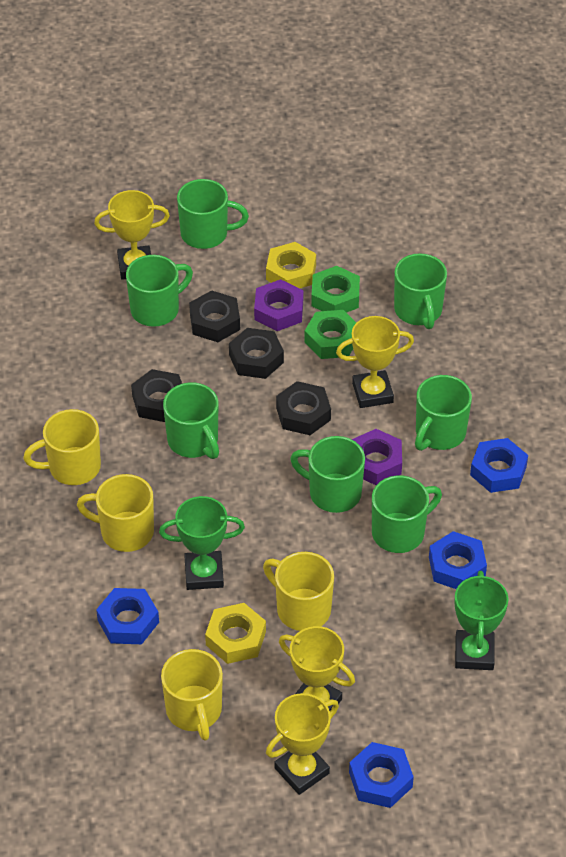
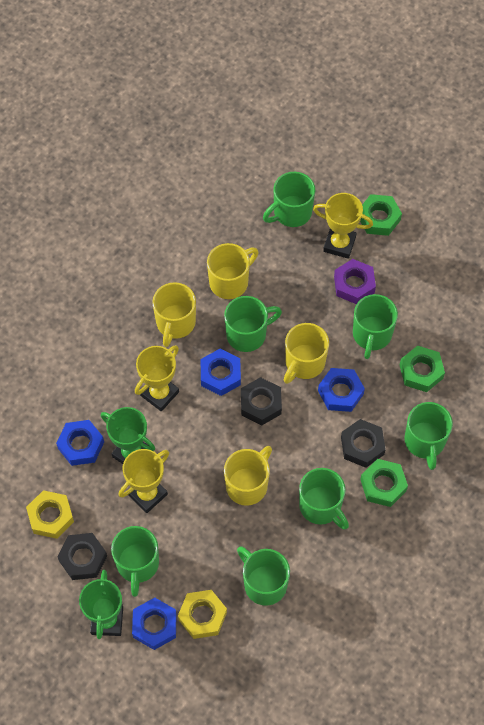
black nut: [131,369,182,422] [189,290,240,342] [229,328,284,379] [276,381,331,435] = 4 -> [57,533,107,580] [241,377,282,425] [341,419,386,468] = 3
green nut: [304,310,356,359] [311,266,360,313] = 2 -> [360,194,402,236] [360,459,408,507] [400,345,445,392] = 3
purple nut: [254,279,303,331] [352,429,402,485] = 2 -> [334,259,376,304] = 1
yellow trophy: [94,190,170,280] [266,693,339,795] [279,626,355,711] [336,316,414,408] = 4 -> [119,449,169,513] [135,345,179,411] [313,193,373,259] = 3

